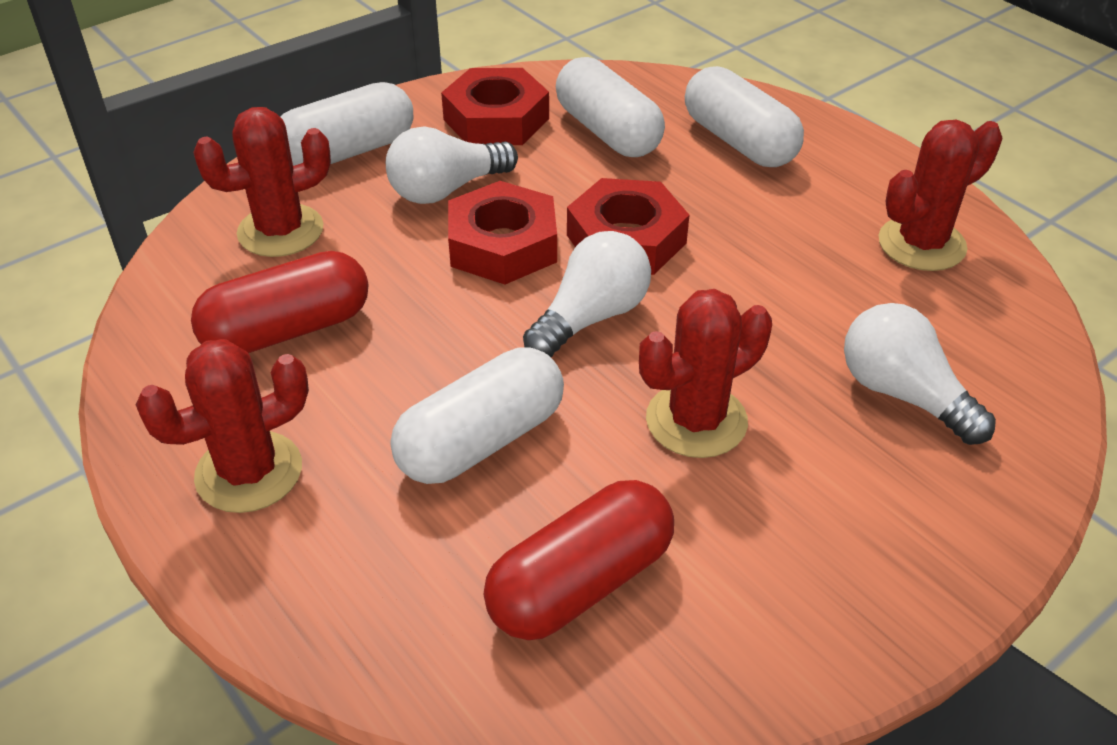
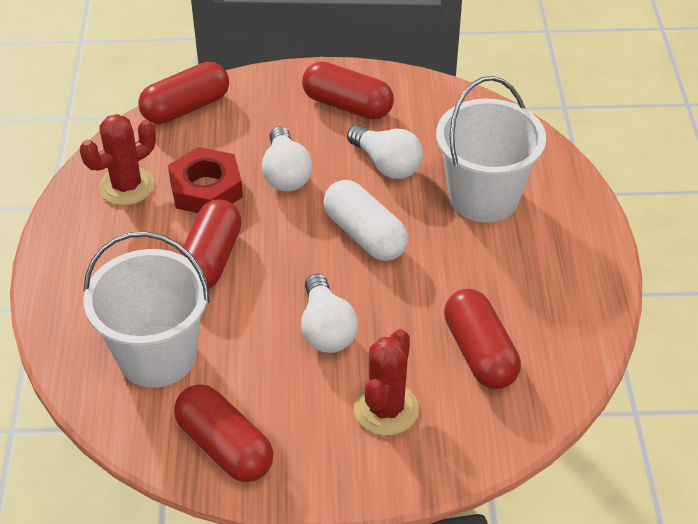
red cactus: [136,339,309,513] [193,107,331,257] [639,289,772,458] [879,119,1003,271] = 4 -> [80,114,156,206] [354,329,419,436] = 2
red capsule: [191,251,369,353] [484,480,674,640] = 2 -> [138,62,229,124] [174,384,273,482] [180,199,242,289] [302,62,394,120] [444,289,521,389] = 5
red nut: [441,68,549,145] [448,181,557,284] [567,178,689,275] = 3 -> [168,147,243,213] = 1
white bucket: none = 0 -> [84,231,210,388] [436,76,546,223] = 2
white capsule: [281,82,413,166] [391,347,564,484] [556,57,665,157] [685,66,804,167] = 4 -> [324,180,408,261] = 1

